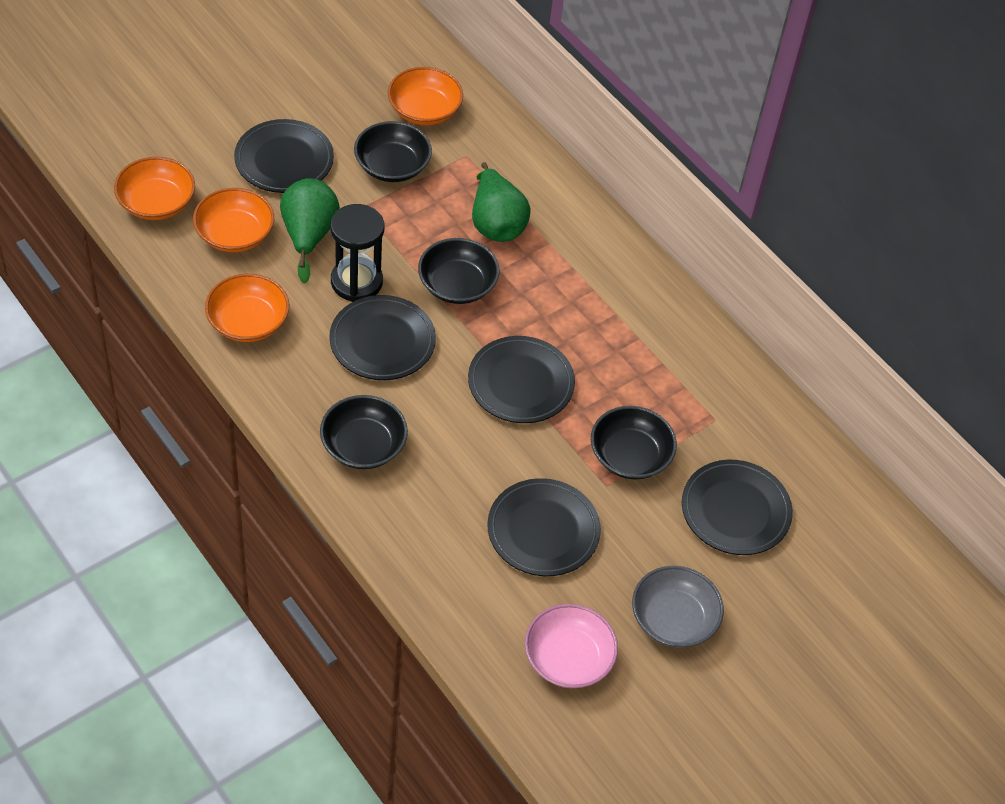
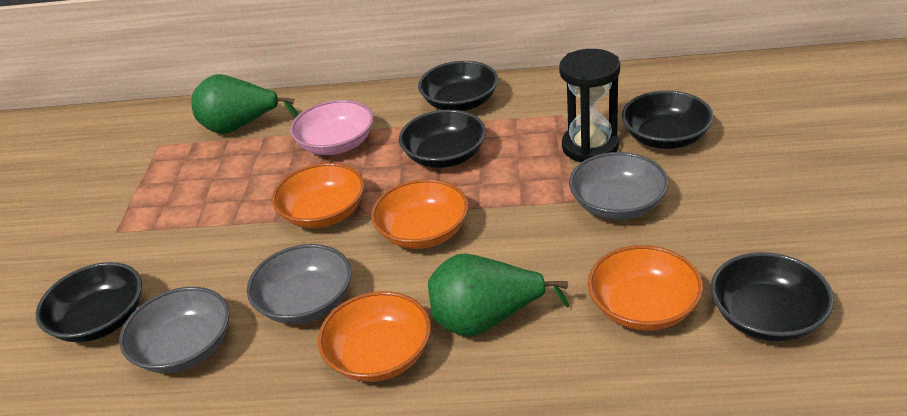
black bowl: [320,395,408,469] [354,121,432,182] [418,238,499,304] [591,406,677,480] = 4 -> [36,262,142,342] [399,110,486,168] [418,61,498,111] [622,91,714,149] [711,252,834,342] = 5
black plate: [234,119,334,193] [329,295,436,380] [468,336,575,423] [487,478,601,576] [682,460,793,555] = 5 -> none = 0
grey bowl: [632,566,724,648] = 1 -> [119,287,230,373] [247,244,352,324] [569,152,669,220] = 3

